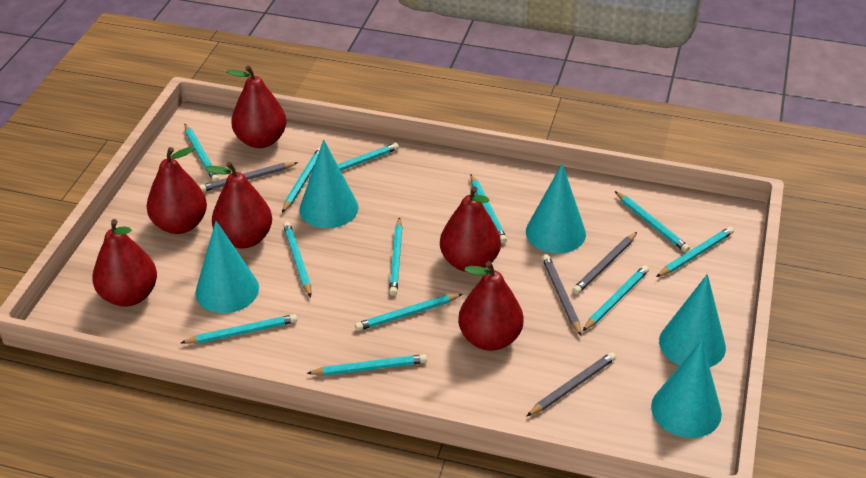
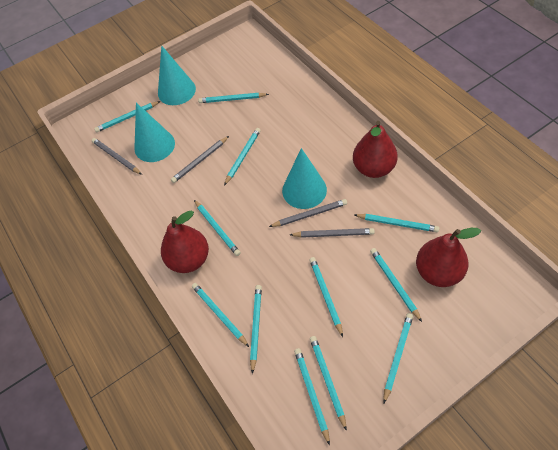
red pear: [92,219,157,307] [147,147,207,234] [205,162,272,248] [226,66,286,148] [440,186,501,272] [458,261,524,351] = 6 -> [161,211,209,273] [353,121,398,178] [416,228,481,287] = 3
turquoise cone: [195,221,259,313] [300,139,359,228] [526,163,586,254] [651,340,722,438] [659,274,726,367] = 5 -> [134,103,175,162] [158,46,196,105] [282,148,327,209] = 3

